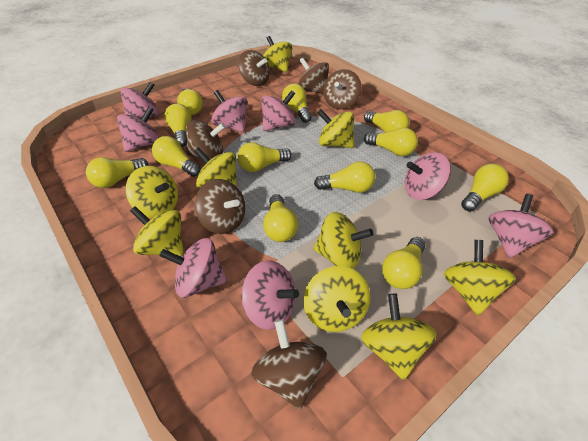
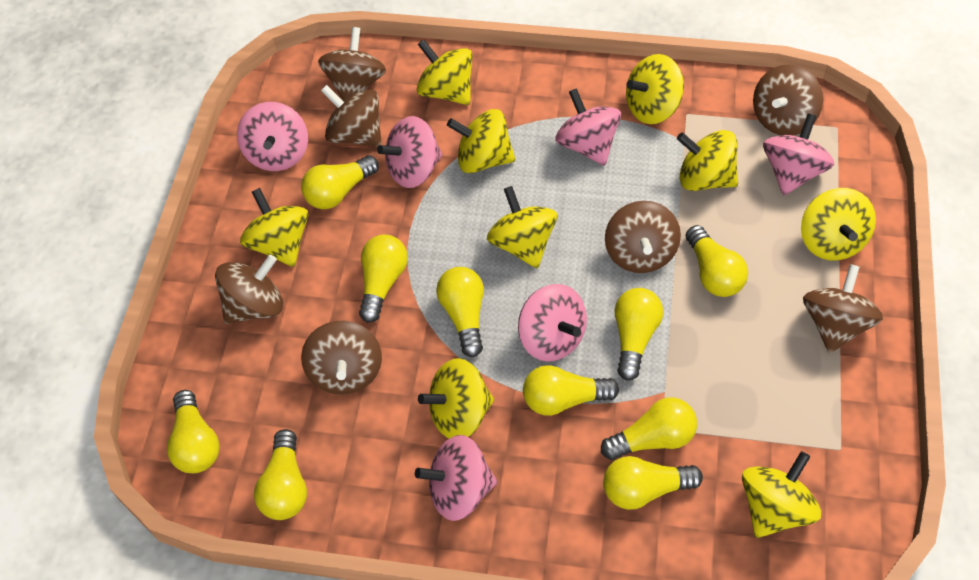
brown spinning top: [186,120,226,160] [195,179,245,234] [238,50,270,86] [251,319,327,409] [298,58,329,94] [323,69,362,109] = 6 -> [215,254,283,324] [301,320,382,395] [318,27,386,102] [321,85,382,146] [605,201,681,273] [753,64,823,135] [803,264,883,353] = 7
pink spinning top: [117,107,159,152] [120,82,159,119] [160,238,228,298] [211,90,247,133] [241,261,299,330] [261,90,296,131] [405,152,451,200] [488,194,554,258] = 8 -> [237,102,308,171] [377,116,442,188] [415,435,497,521] [518,284,587,362] [555,88,621,166] [763,114,834,195] = 6
yellow light bulb: [86,157,148,188] [152,136,200,177] [164,103,192,147] [177,88,203,115] [237,142,292,172] [263,194,298,242] [282,84,312,123] [314,161,375,193] [364,110,410,133] [364,128,418,156] [382,237,426,289] [461,164,509,212] = 12 -> [167,390,220,473] [254,429,307,520] [301,155,379,209] [359,235,408,323] [436,267,484,357] [523,365,619,416] [601,397,697,460] [603,456,703,510] [615,288,663,381] [685,225,748,297] = 10

